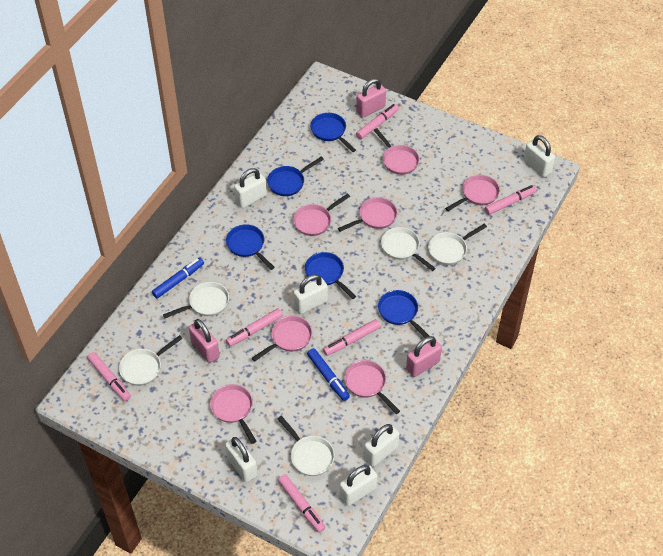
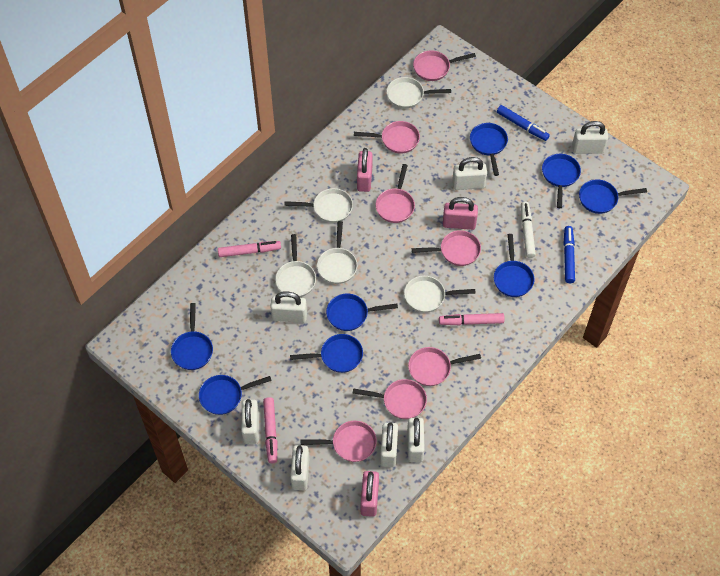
blue pan: [226,224,275,270] [267,156,324,196] [305,252,356,299] [310,113,356,152] [378,290,429,338] = 5 -> [171,303,213,370] [199,375,272,415] [290,334,363,373] [326,294,398,331] [470,123,508,176] [494,234,534,297] [542,154,581,208] [579,179,647,214] = 8
pink marker: [87,352,131,401] [226,308,283,347] [278,474,325,533] [323,319,381,356] [356,104,399,139] [485,185,537,215] = 6 -> [218,241,281,257] [263,397,277,463] [439,313,505,325] = 3
white marker: none = 0 -> [521,202,536,258] = 1
white padlock: [225,437,257,482] [234,168,267,208] [293,274,328,314] [340,465,377,506] [364,424,399,467] [524,135,555,177] = 6 -> [241,399,259,444] [270,291,307,323] [290,445,309,490] [380,422,398,467] [407,418,425,462] [452,157,487,190] [572,121,608,154] = 7

